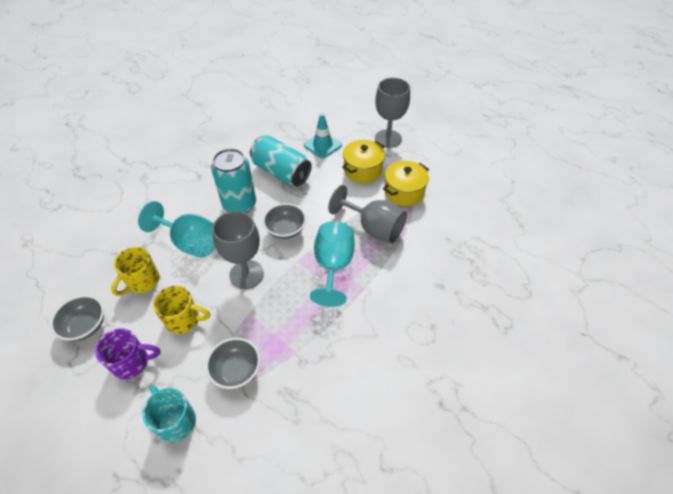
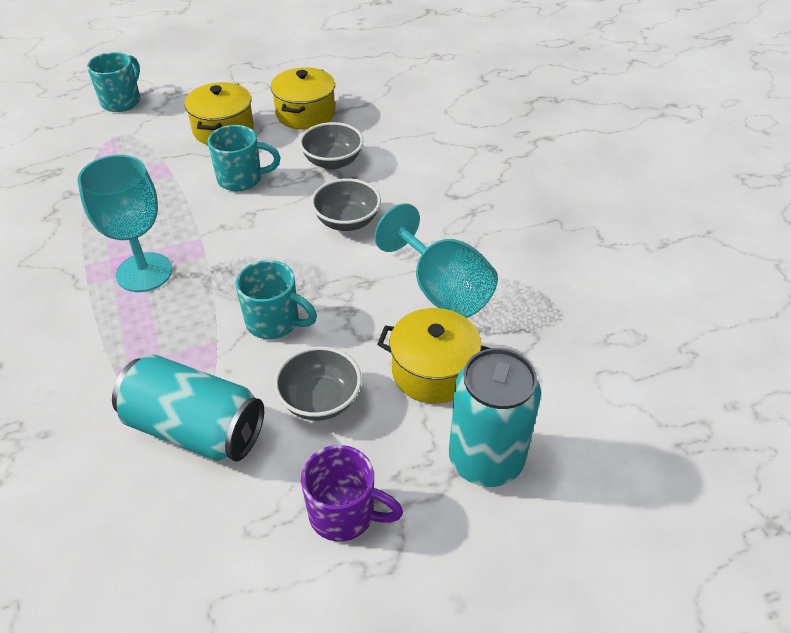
grey goblet: [212,211,264,289] [328,185,407,244] [375,78,410,148] = 3 -> none = 0
turquoise mug: [142,385,196,442] = 1 -> [87,52,140,112] [208,125,281,191] [236,260,317,339] = 3
turquoise traffic cone: [304,114,342,159] = 1 -> none = 0
yellow mug: [111,247,159,296] [153,286,210,334] = 2 -> none = 0
yellow pot: [342,140,385,183] [383,161,429,206] = 2 -> [184,82,254,145] [271,67,335,130] [377,308,491,404] = 3

